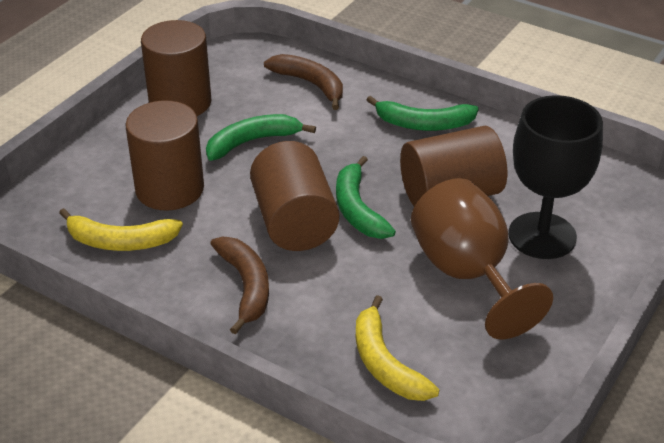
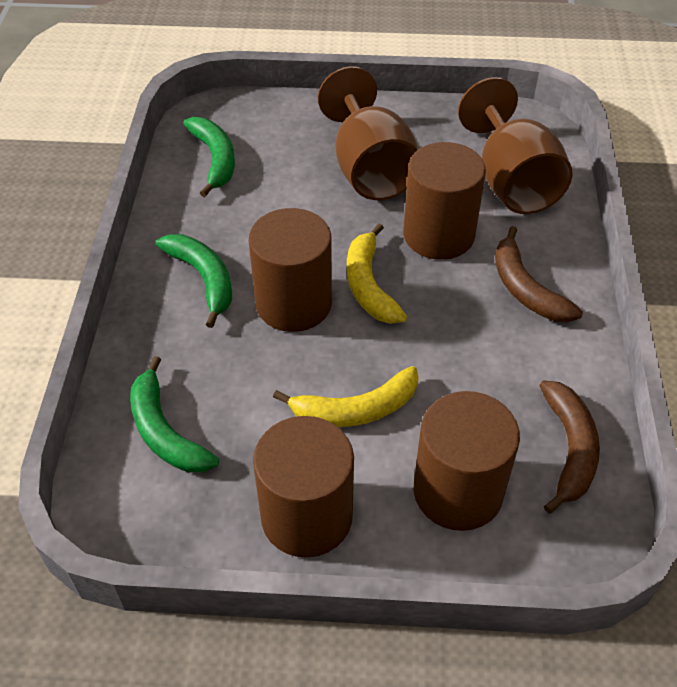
black goblet: [508,95,603,259] = 1 -> none = 0
brown goblet: [411,178,553,339] = 1 -> [318,66,418,200] [458,77,573,214] = 2

